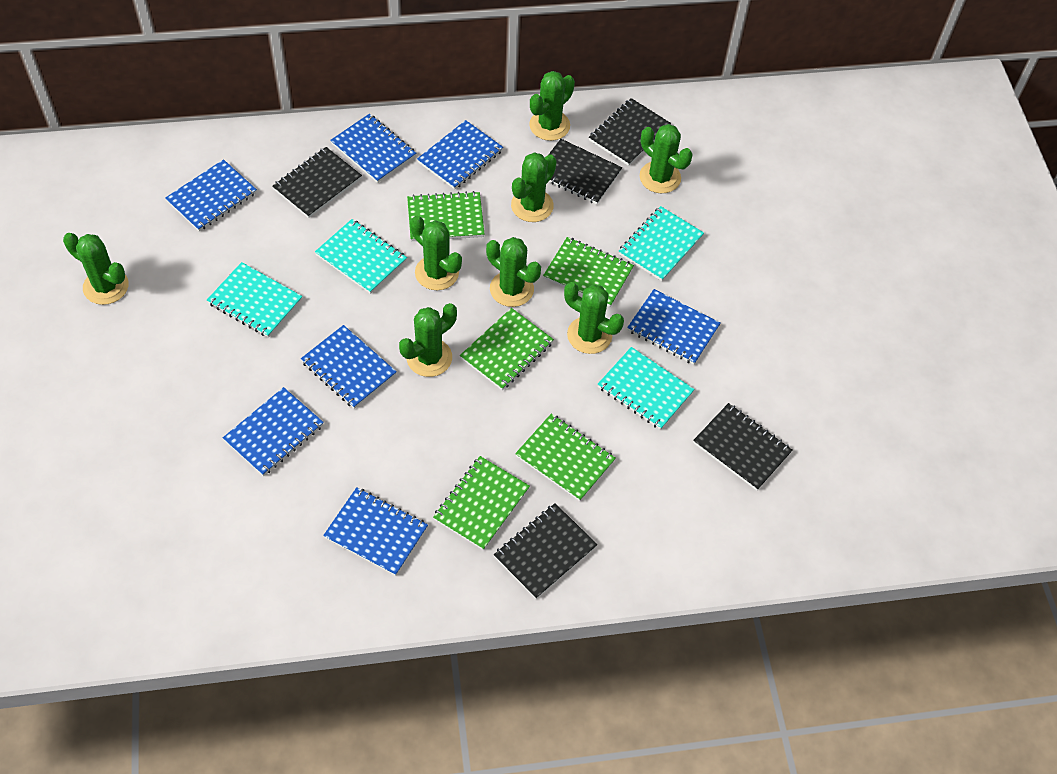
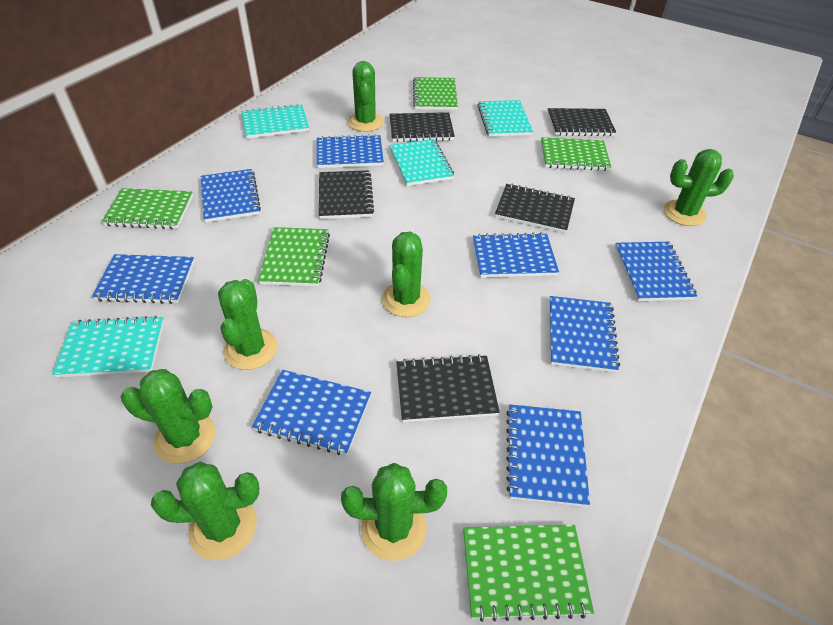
blue notebook: [165,159,257,231] [223,387,324,476] [301,325,397,409] [323,487,428,576] [330,114,416,183] [417,120,503,189] [627,289,721,365] = 7 -> [92,254,195,304] [201,169,261,222] [252,370,371,455] [317,134,384,168] [473,232,559,278] [506,405,590,507] [549,296,620,373] [615,242,697,301] = 8
green cactus: [63,233,129,305] [399,303,457,377] [410,216,462,290] [486,237,541,307] [511,152,557,222] [529,71,575,141] [564,282,624,354] [640,124,693,193] = 8 -> [121,369,216,464] [151,462,259,560] [218,279,277,370] [341,463,447,561] [348,61,383,132] [382,232,431,317] [664,149,734,226] = 7

